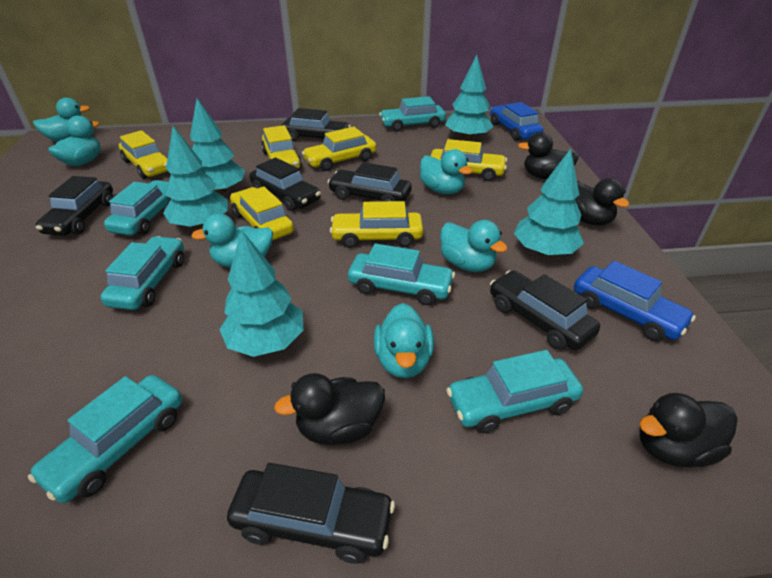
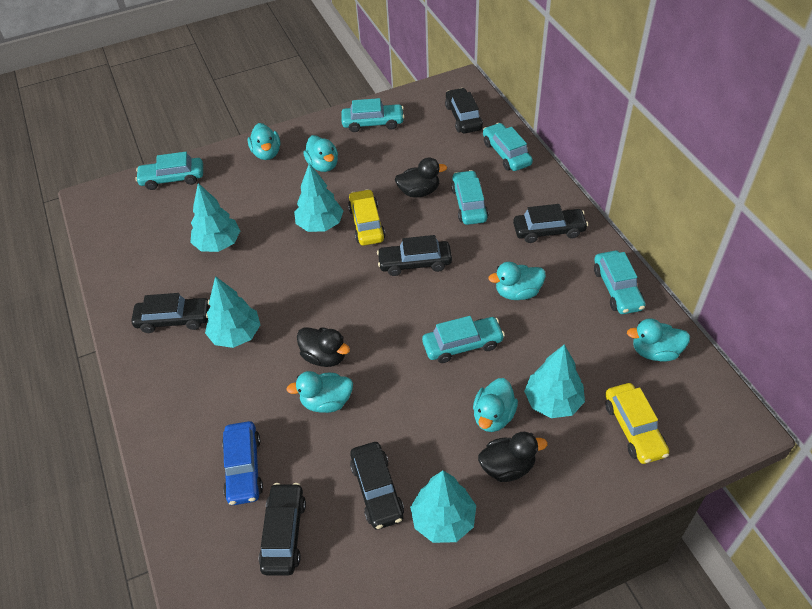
black duck: [274,373,385,445] [518,132,579,180] [575,178,629,226] [639,393,738,467] = 4 -> [297,327,350,367] [395,157,447,198] [478,432,547,482] = 3
blue car: [490,102,543,141] [574,261,696,341] = 2 -> [222,421,263,505] = 1
yellow car: [119,130,168,179] [230,186,294,241] [261,125,302,169] [302,127,376,171] [330,201,423,248] [431,139,507,181] = 6 -> [348,189,386,246] [605,383,669,464] = 2

